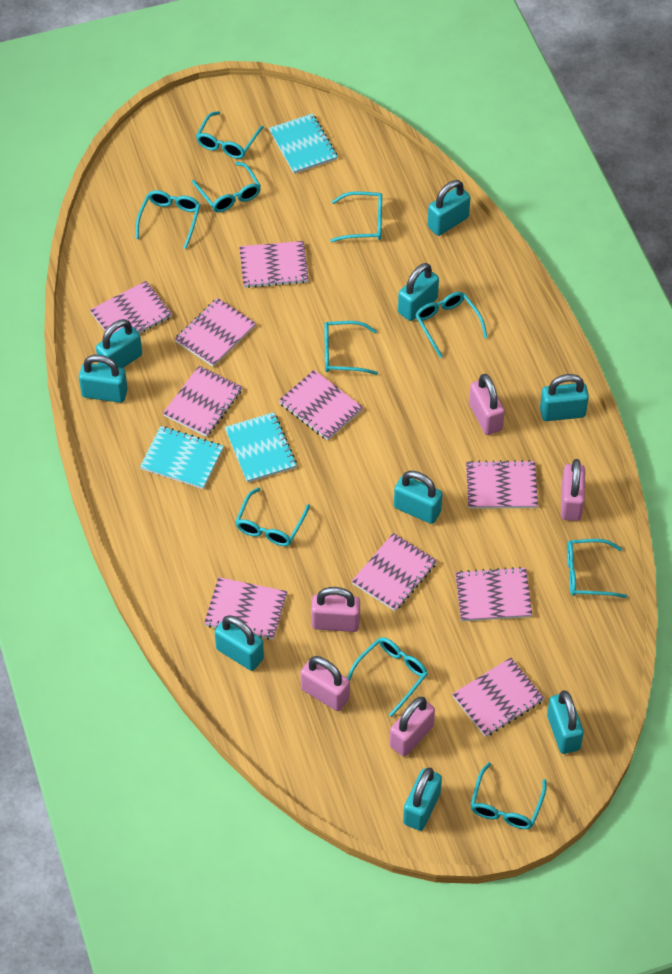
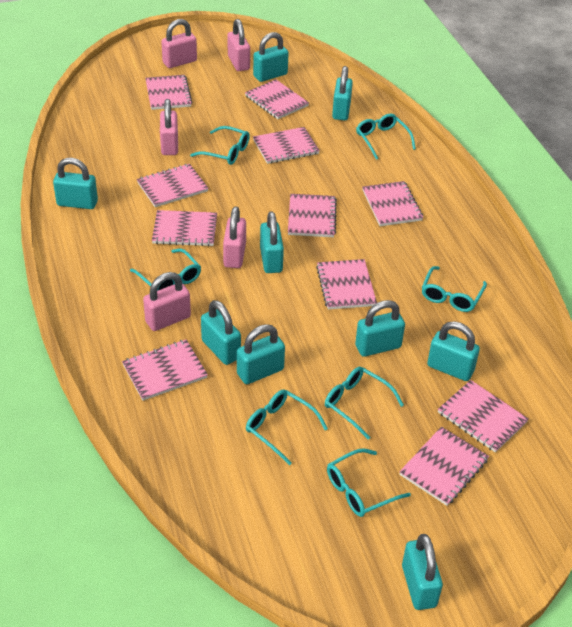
pink notebook: [90,281,172,334] [163,366,242,437] [175,298,256,367] [204,577,287,640] [239,241,309,288] [278,370,363,441] [352,533,437,611] [452,658,545,737] [455,567,533,621] [466,460,538,509] = 10 -> [122,339,208,401] [137,164,209,207] [145,75,192,110] [152,210,217,246] [245,79,309,119] [253,127,320,164] [288,194,337,237] [316,259,377,310] [362,181,423,226] [399,427,489,506] [438,380,529,452] = 11
turquoise glasses: [136,190,200,249] [192,162,261,212] [196,111,264,159] [235,487,310,546] [324,321,378,375] [330,191,382,242] [347,637,428,717] [415,292,488,358] [471,762,547,829] [567,539,627,598] = 10 -> [130,248,201,291] [190,126,250,165] [246,390,328,465] [325,367,404,440] [327,448,411,517] [356,114,416,160] [422,266,487,312] = 7
turquoise notebook: [140,426,224,489] [225,412,297,483] [269,114,338,174] = 3 -> none = 0

